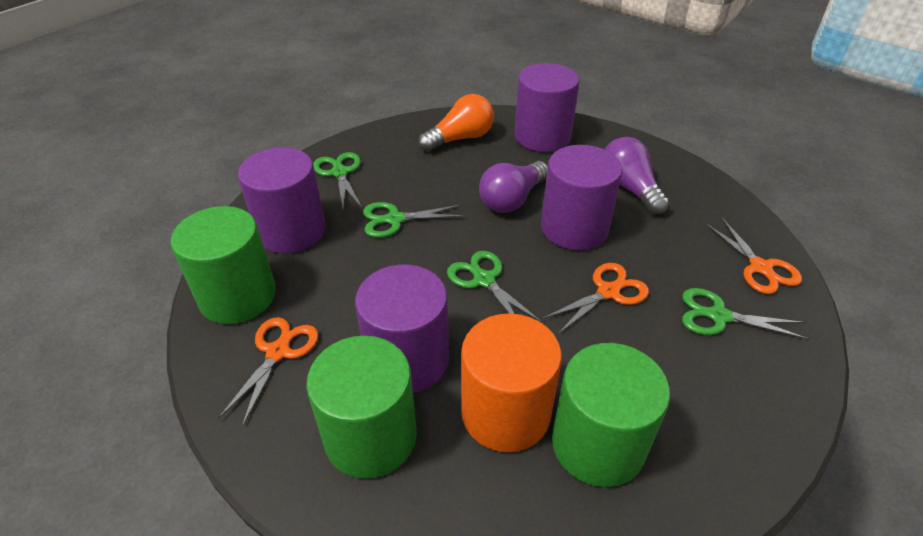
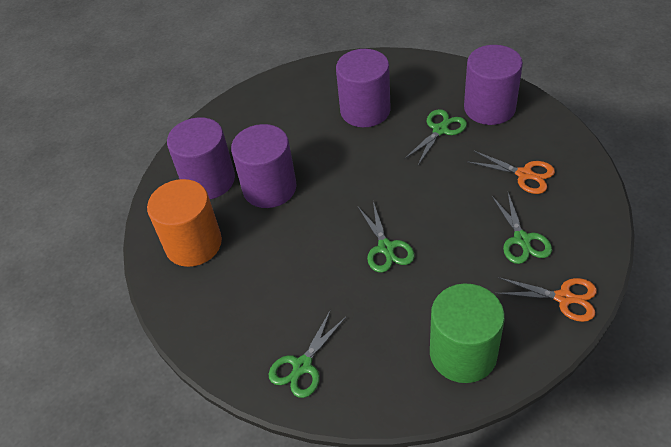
green cylinder: [171,206,276,324] [306,336,417,479] [552,343,670,487] = 3 -> [430,284,505,383] = 1
orange light bulb: [418,94,494,152] = 1 -> none = 0
orange scissors: [218,317,319,427] [543,263,649,334] [705,218,802,294] = 3 -> [468,150,555,194] [495,277,597,322] = 2
purple light bulb: [479,161,548,213] [605,137,669,215] = 2 -> none = 0

